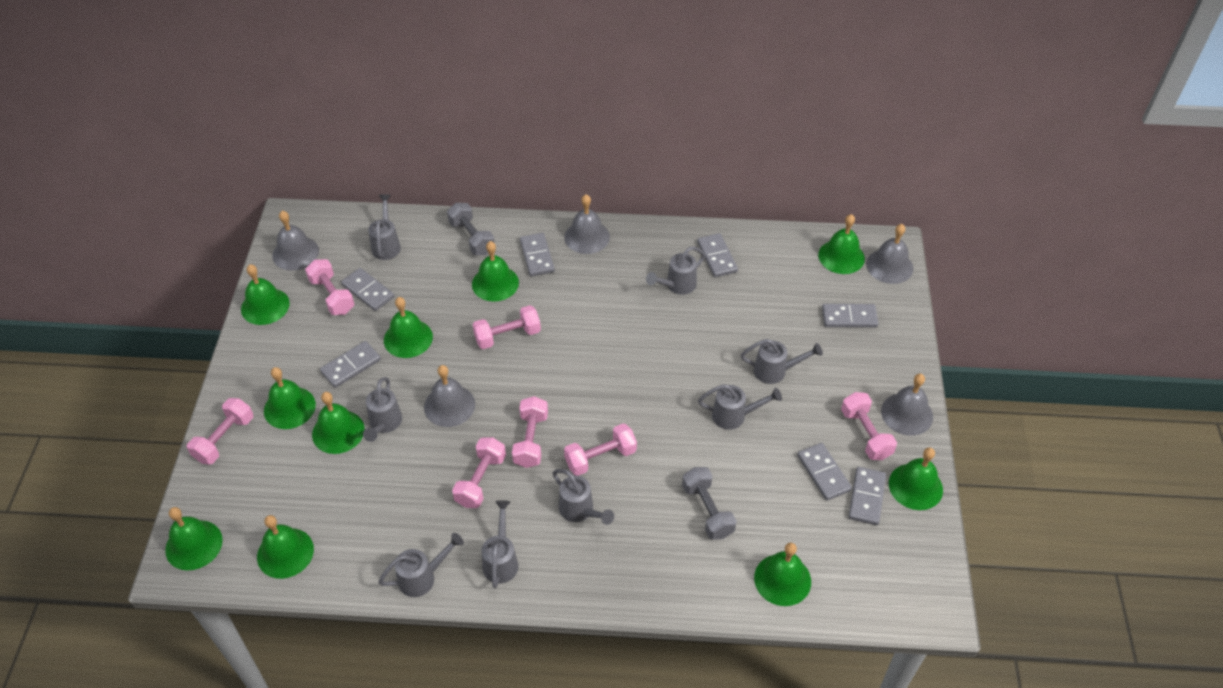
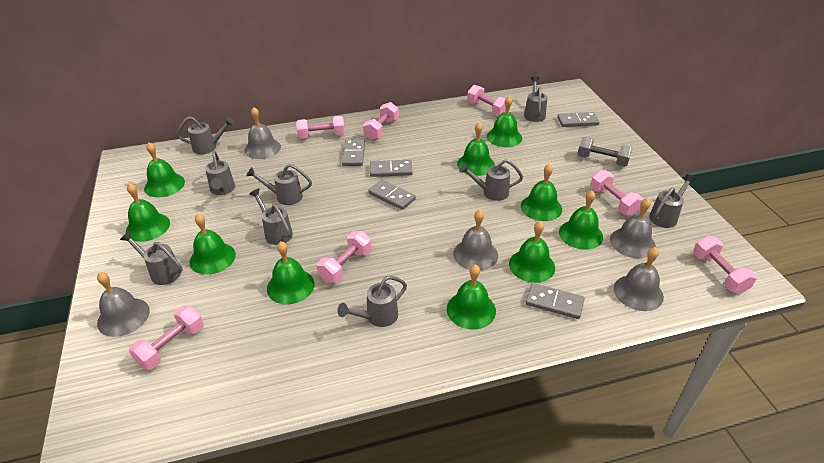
grey domino: [320,341,381,388] [341,268,394,311] [520,233,555,277] [697,233,738,277] [797,443,852,501] [822,304,879,328] [848,467,886,525] = 7 -> [342,139,365,166] [368,180,416,210] [370,160,413,177] [526,283,585,319] [557,112,600,127] = 5
grey dumbbell: [447,203,495,255] [682,467,737,540] = 2 -> [578,137,632,167] = 1
grey watering can: [363,377,402,442] [368,194,401,260] [378,533,464,597] [482,500,518,588] [553,469,614,525] [646,247,705,295] [698,384,782,430] [741,339,823,384] = 8 -> [120,231,183,285] [177,116,234,154] [205,151,235,195] [246,164,312,205] [249,189,293,245] [337,276,407,327] [459,159,523,201] [524,76,547,122] [649,174,696,228] = 9

